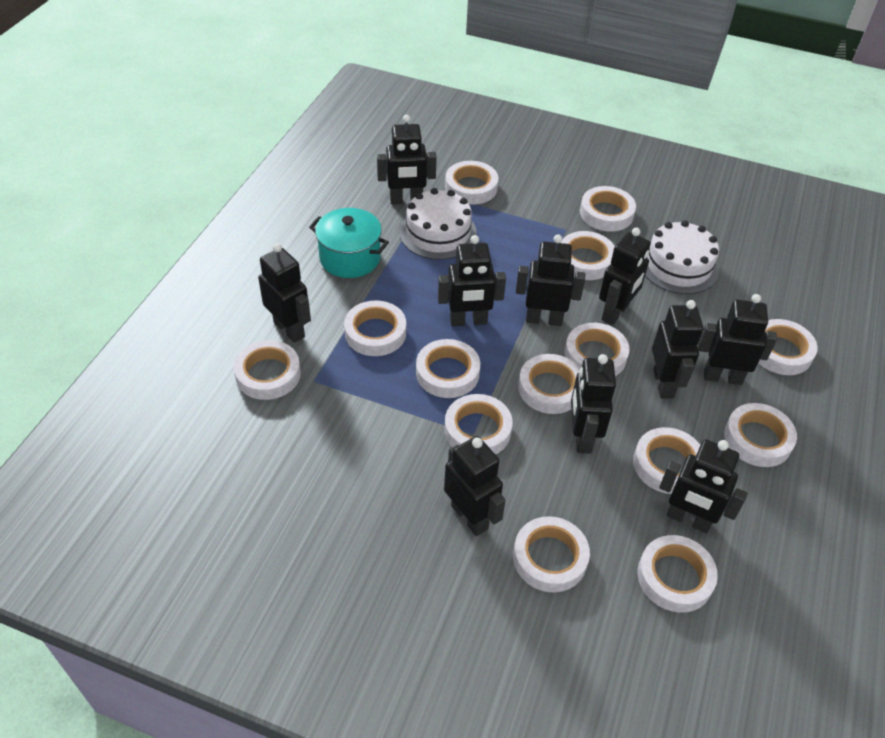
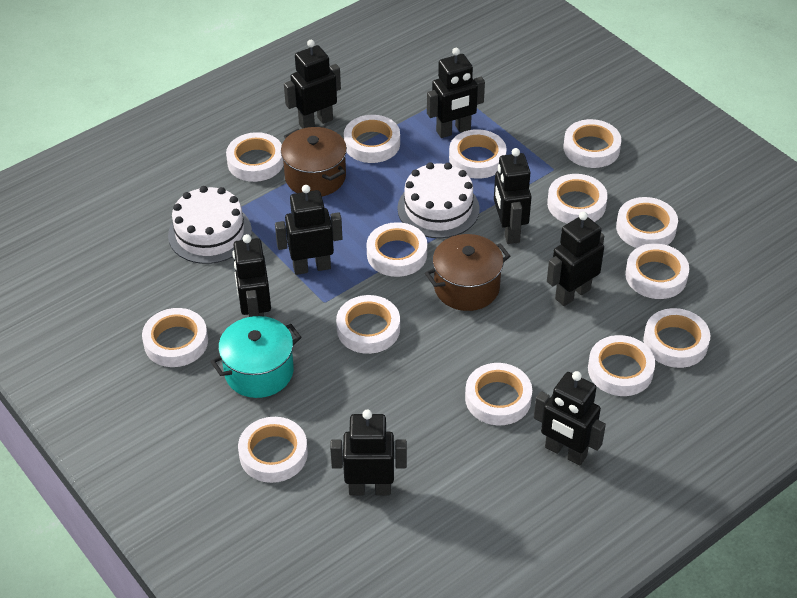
black robot: [258,243,311,343] [377,115,437,205] [438,235,506,326] [444,436,506,536] [516,234,585,326] [571,354,616,454] [599,227,651,325] [652,300,704,398] [659,440,747,533] [698,294,777,385] = 10 -> [233,234,271,317] [275,185,343,275] [284,40,341,129] [330,410,407,495] [427,48,485,138] [494,148,532,244] [534,371,606,465] [547,212,604,306] = 8
brown pot: none = 0 -> [281,127,347,196] [425,234,510,311] = 2

